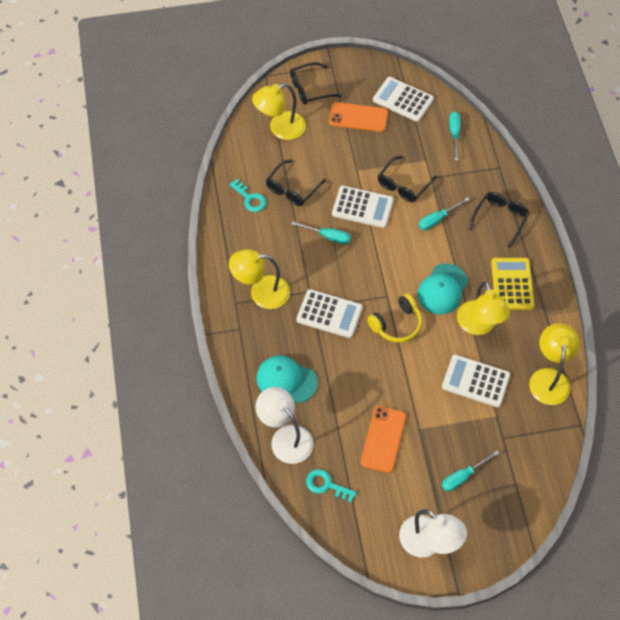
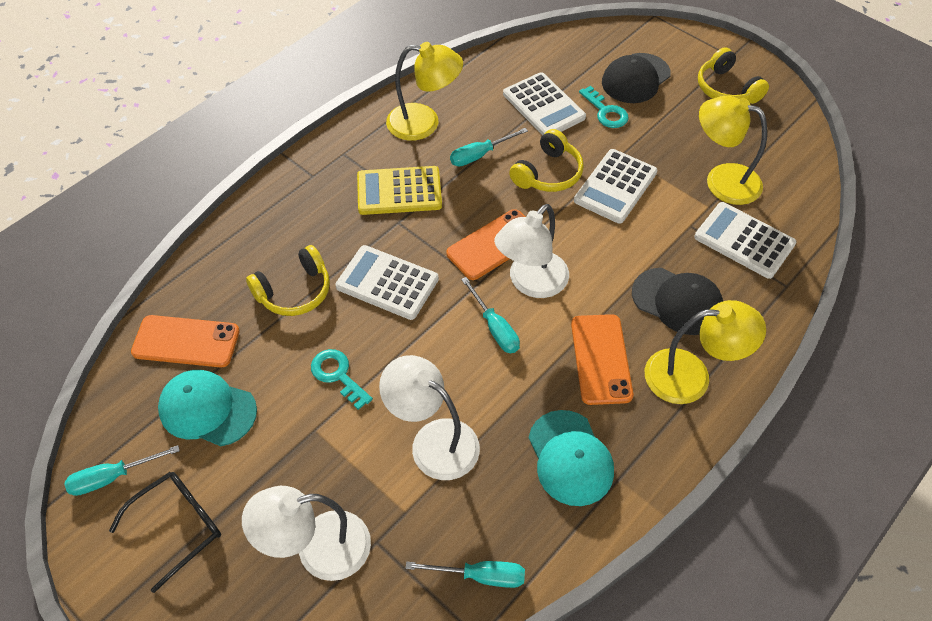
black cap: none = 0 -> [602,53,671,103] [632,268,723,335] = 2
black glasses: [266,160,326,206] [290,62,342,105] [378,156,437,202] [469,192,529,248] = 4 -> [109,472,221,593] = 1
orange phone: [329,102,388,132] [361,406,406,473] = 2 -> [131,315,240,367] [446,209,526,280] [571,314,633,405] = 3
white lamp: [256,387,313,464] [399,509,467,558] = 2 -> [242,486,371,581] [379,355,480,480] [494,204,569,298] = 3
yellow headphones: [367,293,422,343] = 1 -> [246,245,330,316] [509,129,584,192] [698,47,769,104] = 3
yellow lamp: [229,249,290,309] [252,83,306,140] [457,282,510,335] [529,323,579,405] = 4 -> [386,42,463,141] [645,300,766,404] [699,96,767,205] = 3

